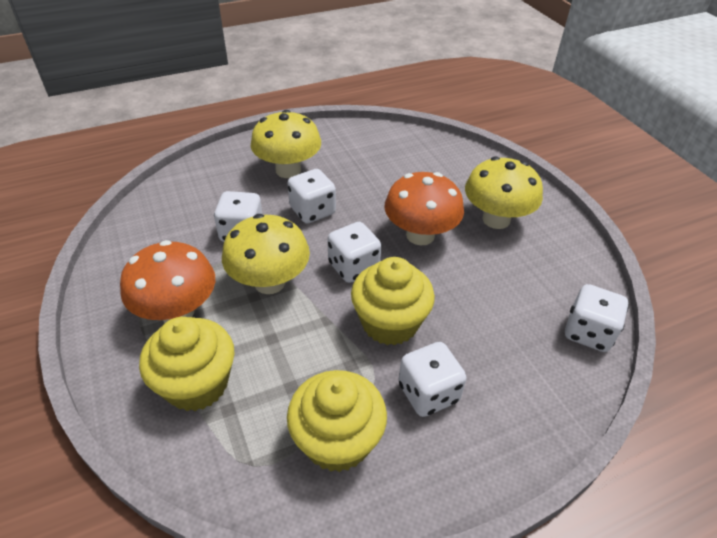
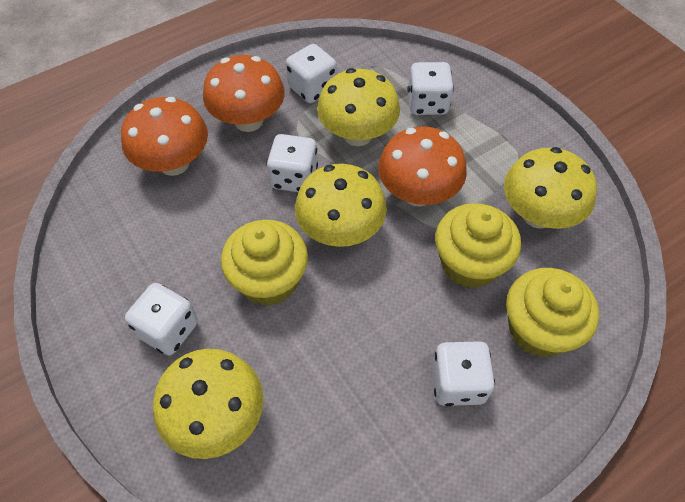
orange mushroom: [120,240,215,322] [384,172,464,245] = 2 -> [121,97,208,176] [203,55,285,132] [378,126,467,207] = 3
yellow mushroom: [222,214,310,294] [251,110,321,178] [465,156,543,229] = 3 -> [153,349,264,459] [295,164,387,247] [317,68,400,146] [504,147,597,229] = 4

